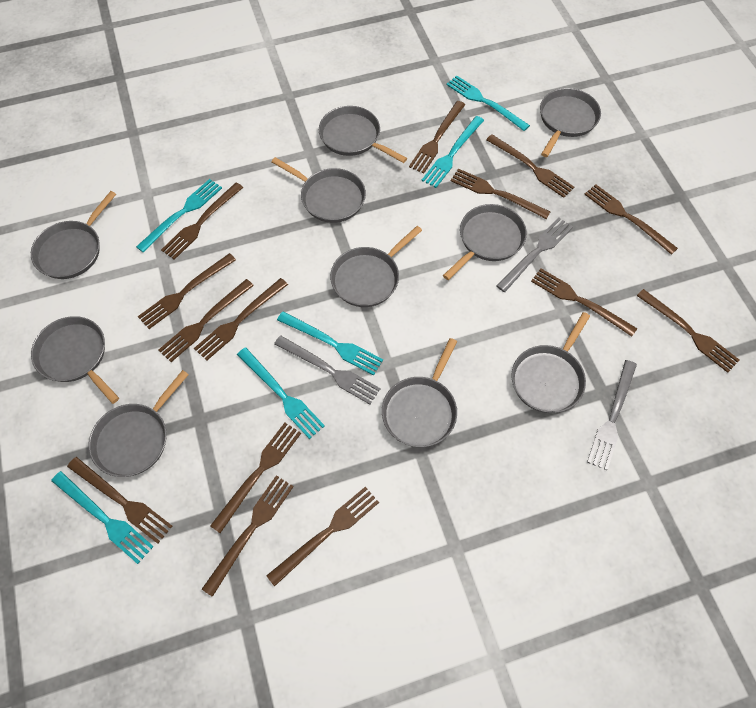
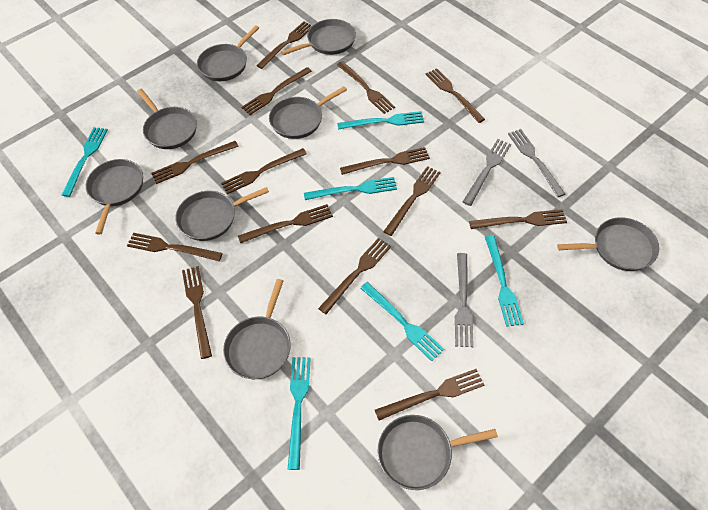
grey pan: [31,191,116,279] [31,316,119,404] [89,370,189,477] [272,157,366,223] [319,106,407,163] [330,226,422,307] [382,338,457,447] [443,204,527,280] [511,312,590,413] [540,88,601,157] = 10 -> [86,159,143,234] [137,89,197,149] [175,187,269,241] [197,25,259,81] [223,279,291,379] [269,86,347,139] [281,19,356,55] [377,415,498,490] [557,217,659,271] = 9

